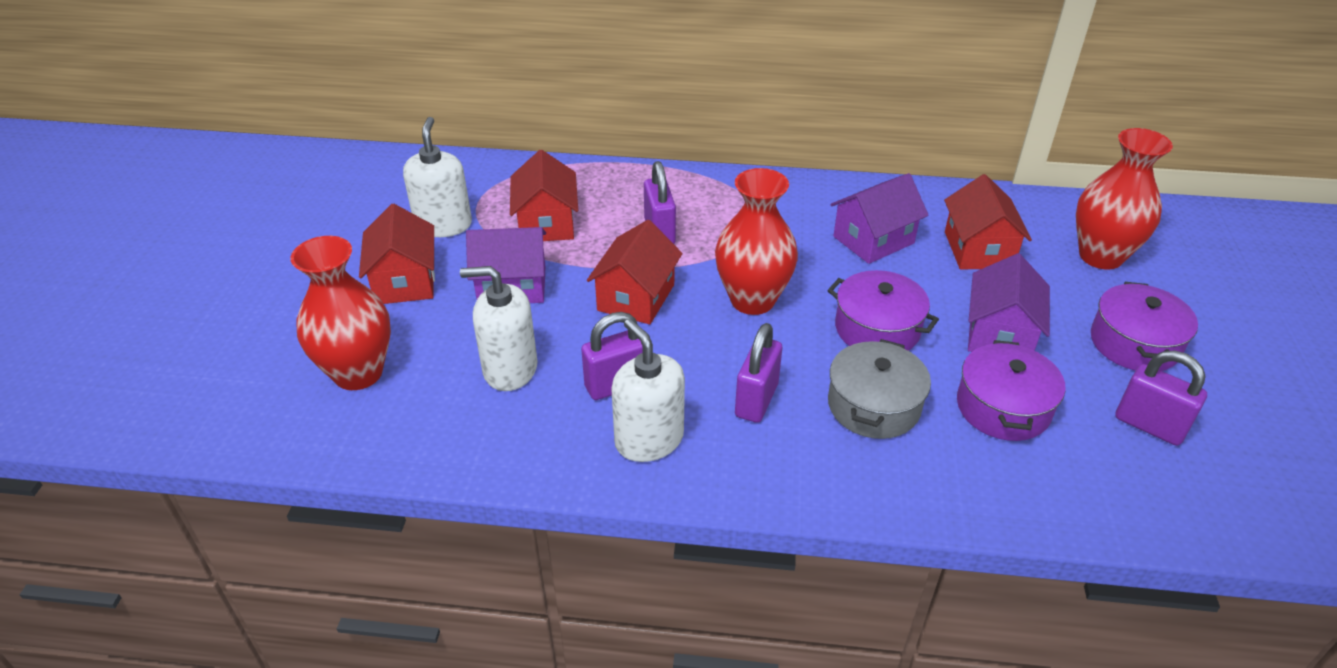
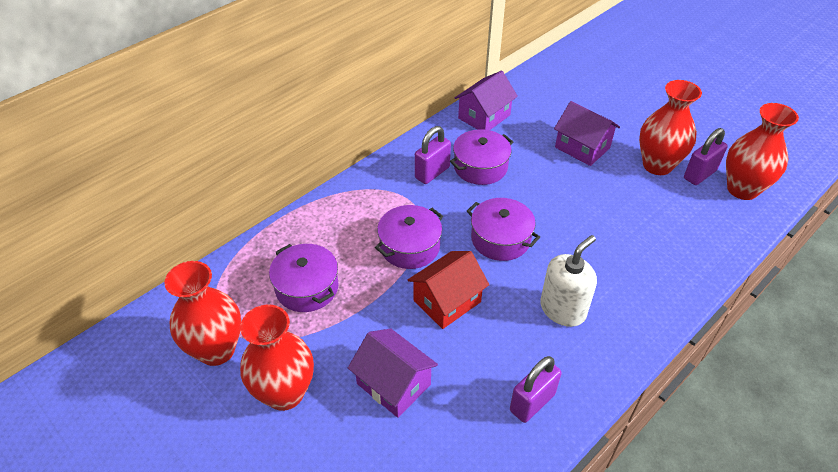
grey pot: [828,339,931,439] = 1 -> none = 0
purple padlock: [581,312,643,400] [644,161,676,244] [735,323,782,423] [1115,351,1207,446] = 4 -> [415,126,451,184] [510,356,562,423] [684,128,728,185] = 3
purple pot: [827,270,939,351] [957,340,1066,441] [1091,282,1198,371] = 3 -> [269,244,339,312] [375,205,443,269] [450,129,513,185] [467,198,540,261] = 4
red house: [359,204,435,304] [510,150,578,241] [587,220,683,324] [944,174,1032,270] = 4 -> [408,251,489,329] = 1
red vase: [291,236,391,390] [715,168,798,315] [1076,128,1173,269] = 3 -> [164,261,241,366] [240,305,314,411] [639,80,702,175] [726,103,799,200] = 4
white soap dispenser: [403,117,472,237] [460,266,538,391] [611,319,685,462] = 3 -> [540,235,597,327] = 1

